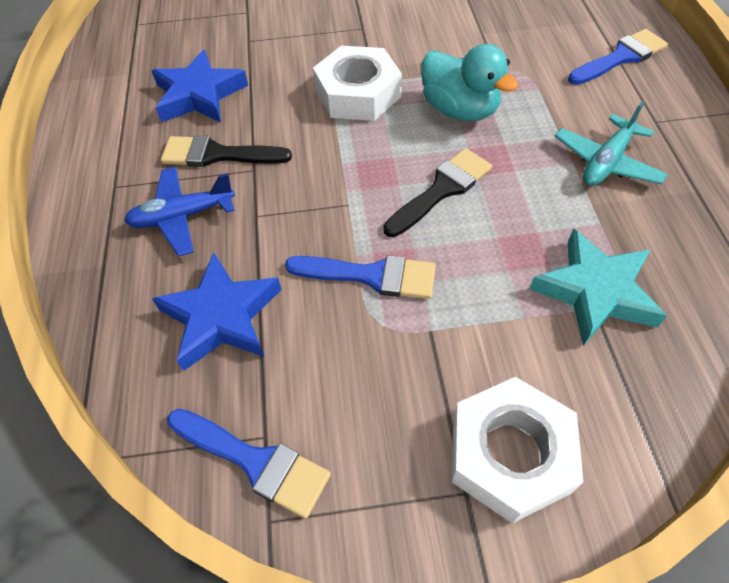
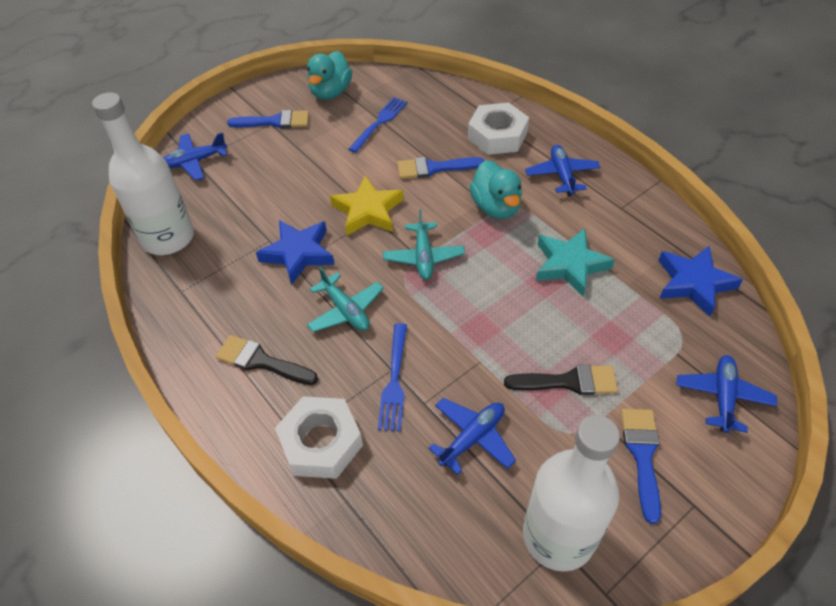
blue fork: none = 0 -> [348,97,408,153] [378,323,407,431] = 2
blue plane: [124,167,235,256] = 1 -> [163,132,227,181] [428,398,516,475] [525,145,600,196] [676,355,777,433] = 4
turquoise duck: [421,44,519,121] = 1 -> [307,51,352,100] [470,160,522,219] = 2
turquoise plane: [554,101,668,186] = 1 -> [307,267,384,332] [383,209,465,280] = 2
white bottle: none = 0 -> [92,92,194,255] [523,415,620,572] = 2
yellow star: none = 0 -> [330,175,404,236] = 1

